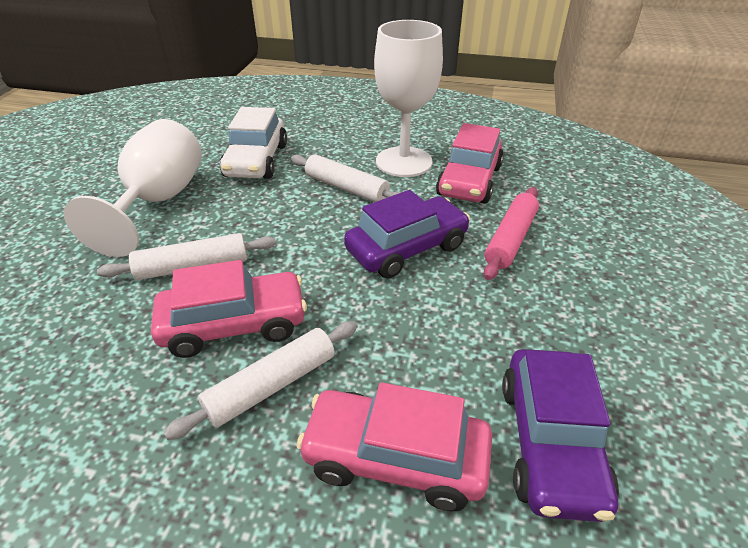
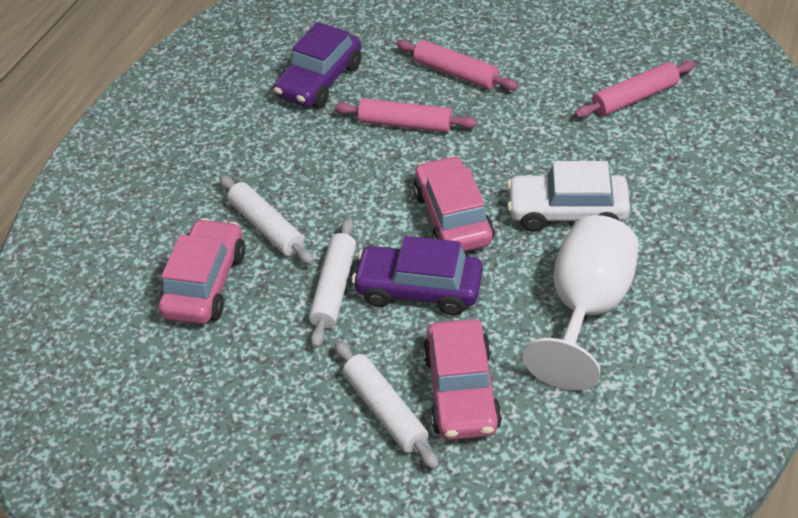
pink rolling pin: [484,187,539,280] = 1 -> [334,98,477,133] [396,40,518,90] [575,61,695,118] = 3
white goblet: [64,119,202,257] [374,20,443,177] = 2 -> [523,215,639,390] = 1

